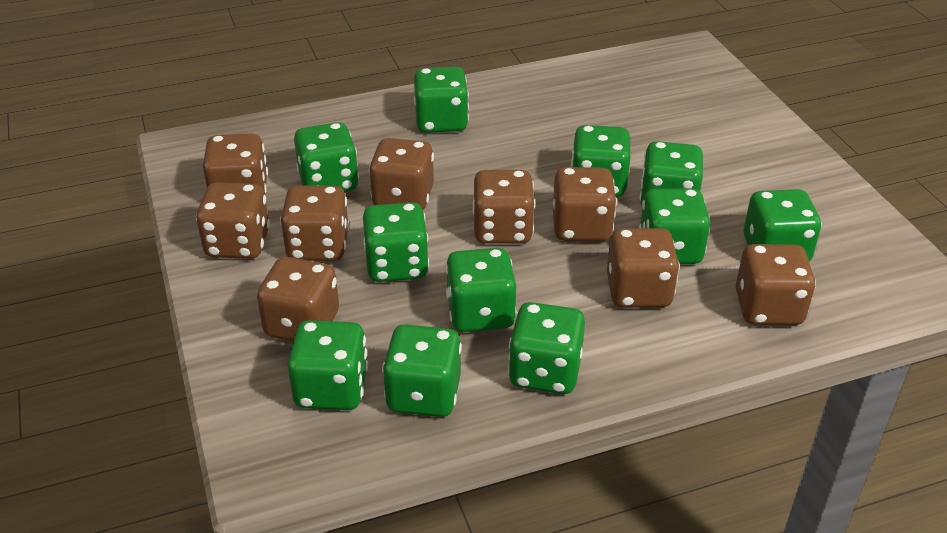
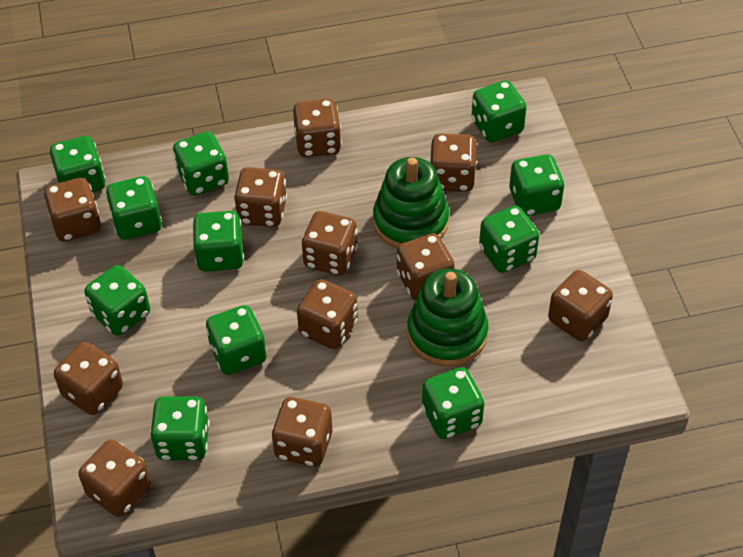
brown dice: [196,182,270,259] [203,133,268,194] [257,257,339,341] [280,185,349,261] [369,138,434,210] [473,170,535,244] [553,167,617,241] [607,228,680,308] [736,244,816,325] = 9 -> [44,177,101,242] [54,342,123,415] [78,440,151,517] [234,167,287,227] [271,397,332,467] [293,99,342,157] [297,279,358,349] [301,211,358,276] [397,233,455,300] [430,134,476,192] [548,270,613,341] = 11
green stacking toy: none = 0 -> [373,157,449,249] [407,268,488,367] = 2

